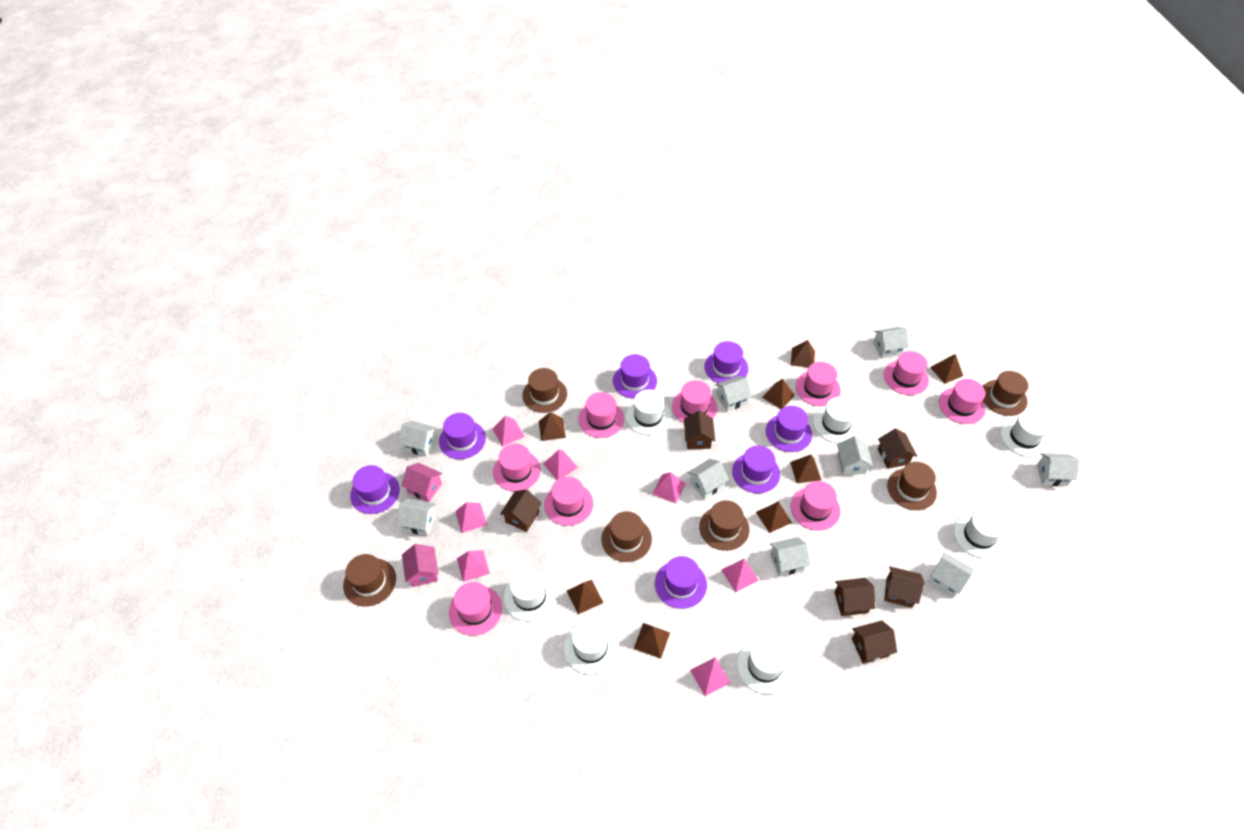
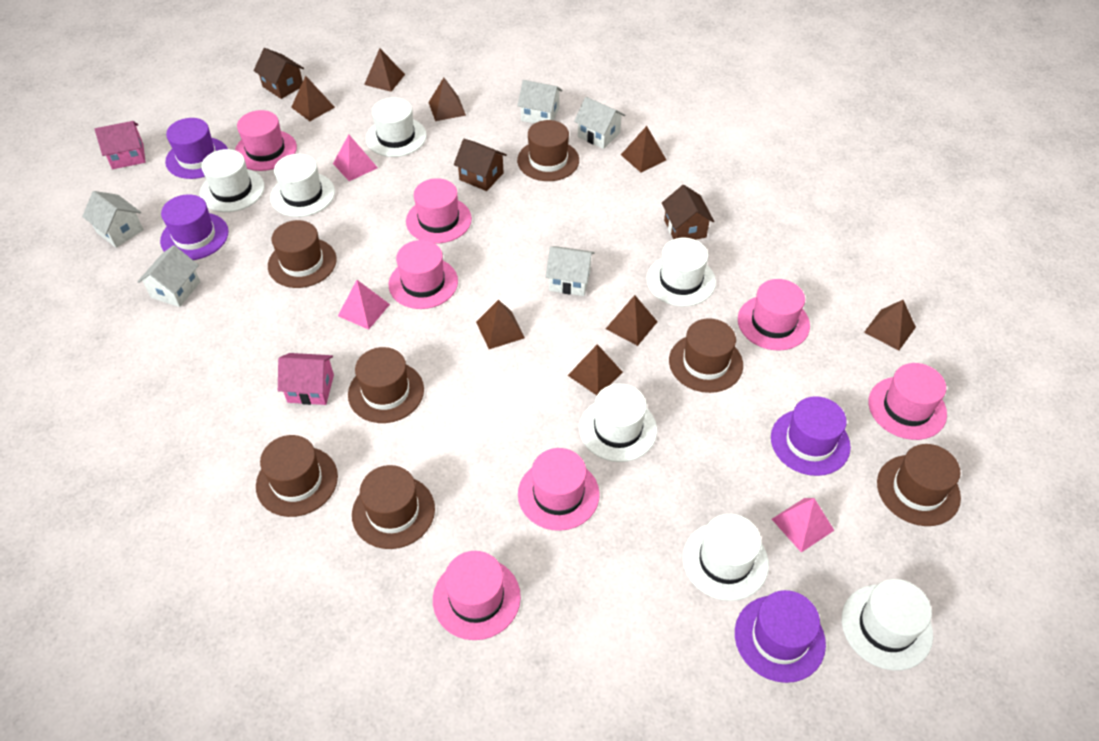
brown hat: [343,554,396,607] [522,368,567,413] [601,511,652,562] [699,500,749,551] [887,462,937,510] [983,371,1028,416] = 6 -> [256,435,338,517] [268,220,337,288] [348,347,424,423] [352,465,435,549] [517,120,579,181] [669,318,743,393] [877,444,961,526] = 7
brown house: [500,490,542,532] [684,411,715,449] [834,578,875,616] [852,621,897,664] [878,428,917,469] [884,567,924,608] = 6 -> [253,48,304,99] [454,139,507,191] [662,185,714,240] = 3
pink hat: [449,582,502,636] [493,444,541,491] [544,477,593,526] [579,392,624,438] [672,380,717,423] [791,481,840,530] [795,362,840,406] [884,351,929,395] [939,379,985,424] = 9 -> [235,110,297,171] [389,240,458,309] [406,178,472,244] [433,551,521,640] [518,448,600,531] [738,279,810,351] [868,363,947,440] = 7
pink pyramid: [455,502,487,533] [457,550,490,582] [493,416,525,447] [544,449,578,480] [652,472,686,503] [690,657,730,696] [721,559,759,592] = 7 -> [333,135,378,181] [338,280,390,330] [772,498,835,552] = 3
purple hat: [350,465,400,514] [439,413,486,459] [613,354,657,398] [655,556,707,609] [704,341,748,383] [732,445,780,493] [766,406,812,452] = 7 -> [160,194,229,260] [165,118,228,179] [735,590,826,683] [771,396,851,476] = 4
white house: [397,498,436,536] [398,421,436,457] [687,459,729,499] [715,376,752,412] [770,537,810,576] [837,436,873,475] [873,327,909,358] [929,552,973,598] [1037,453,1079,486] = 9 -> [82,191,144,248] [137,245,200,307] [517,80,562,124] [546,246,595,296] [574,97,625,149] = 5

